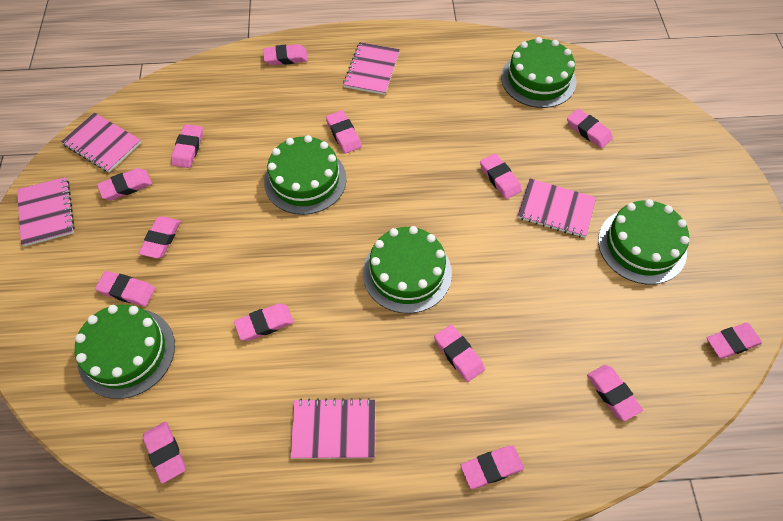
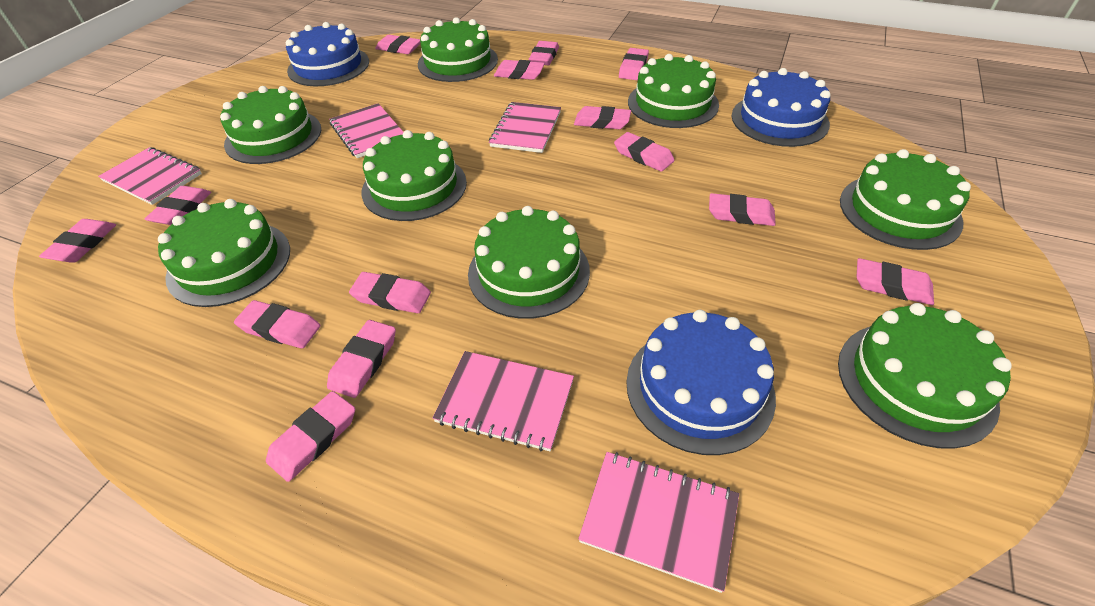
blue cake: none = 0 -> [286,22,369,86] [626,310,776,455] [732,68,831,147] = 3
green cake: [75,305,175,399] [264,135,347,215] [363,226,452,313] [501,37,576,108] [598,199,689,285] = 5 -> [158,199,290,307] [220,86,321,164] [362,130,467,221] [418,17,498,82] [468,206,590,319] [628,54,719,128] [838,303,1012,449] [840,149,971,250] = 8

